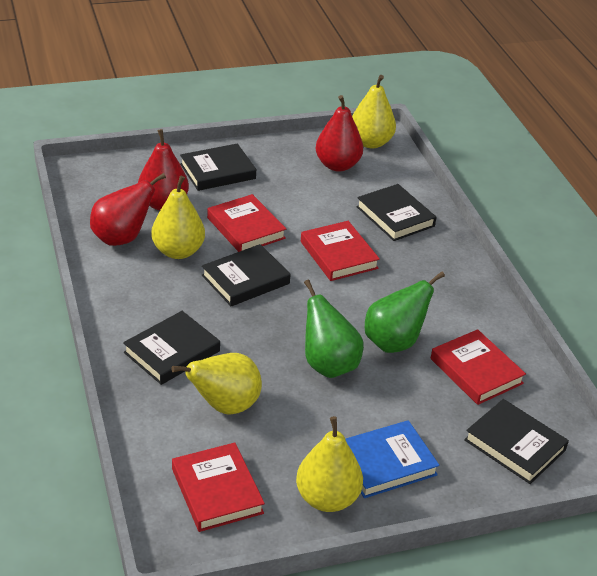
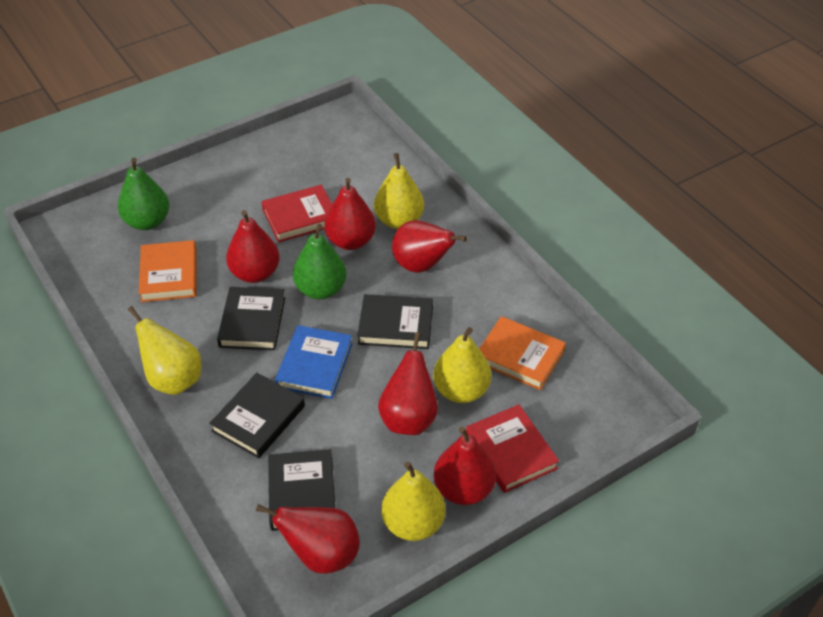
black book: [123,311,220,385] [180,143,256,191] [202,244,290,306] [356,184,437,241] [464,399,569,484] = 5 -> [209,373,305,458] [217,287,285,350] [268,449,335,531] [357,294,433,349] = 4
orange book: none = 0 -> [139,240,196,302] [479,316,566,390] = 2
red book: [172,443,265,532] [207,194,286,252] [301,221,380,281] [431,329,526,405] = 4 -> [261,185,332,242] [466,404,559,493] = 2
red pear: [90,173,166,246] [138,129,189,211] [315,95,363,172] = 3 -> [226,210,280,283] [256,504,360,574] [324,178,376,250] [378,332,438,435] [392,220,467,273] [434,427,496,505] = 6

